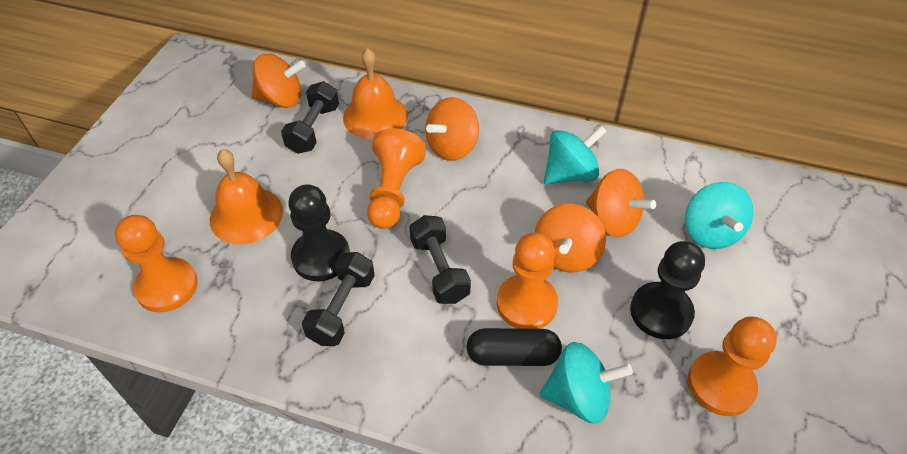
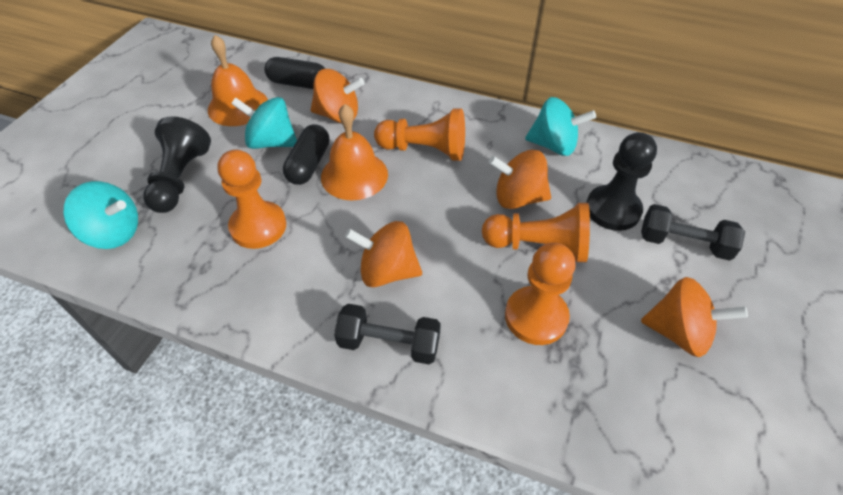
black capsule: [466,328,562,366] = 1 -> [265,57,325,89] [283,124,330,185] = 2
black dumbbell: [281,81,339,154] [302,252,375,346] [409,215,471,304] = 3 -> [334,304,441,364] [641,204,745,261] = 2

